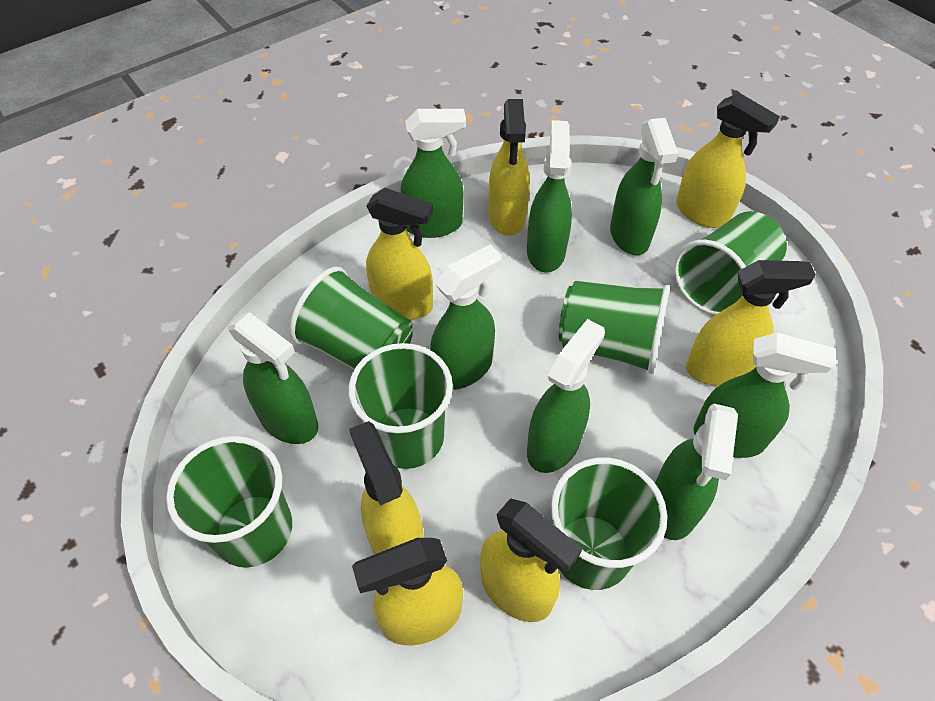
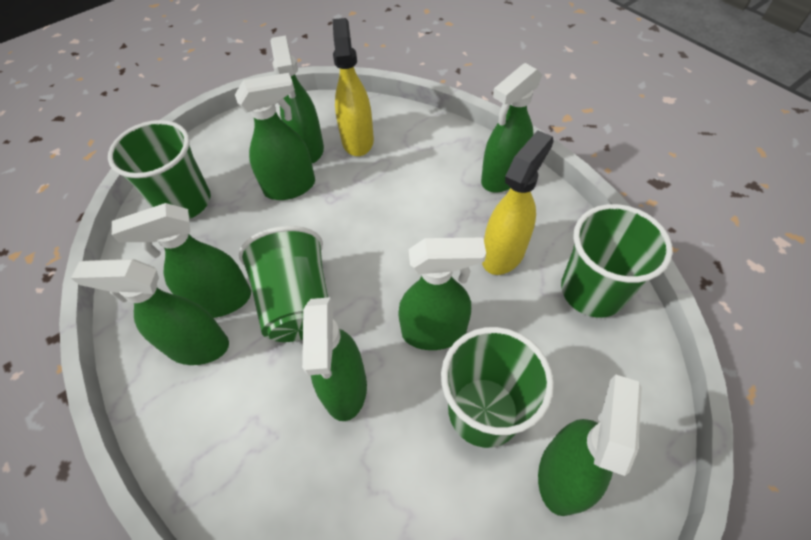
green cup: [166,436,292,568] [289,267,413,370] [348,343,453,469] [551,458,667,590] [559,280,670,374] [674,211,787,316] = 6 -> [108,120,211,219] [239,226,328,342] [441,327,554,448] [561,204,673,317] = 4
yellow spray bottle: [349,421,424,555] [352,538,463,646] [366,188,433,319] [480,498,582,622] [489,99,530,236] [676,93,780,228] [686,260,816,386] = 7 -> [333,18,374,156] [482,130,553,275] = 2

